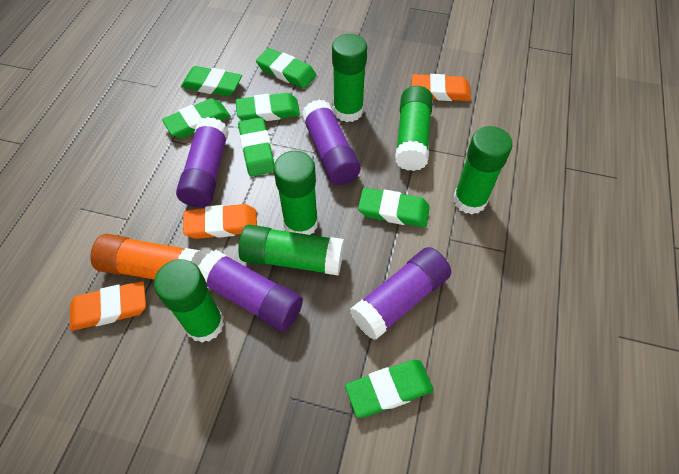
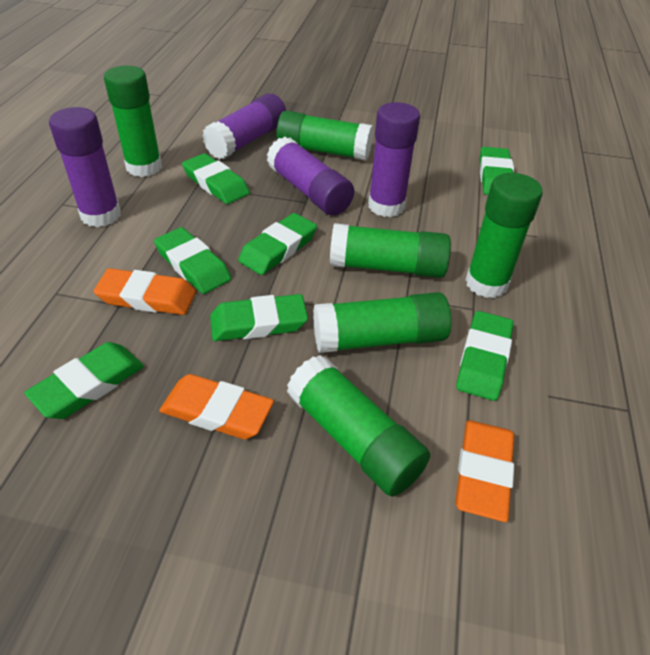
orange glue stick: [91,234,203,280] = 1 -> none = 0

